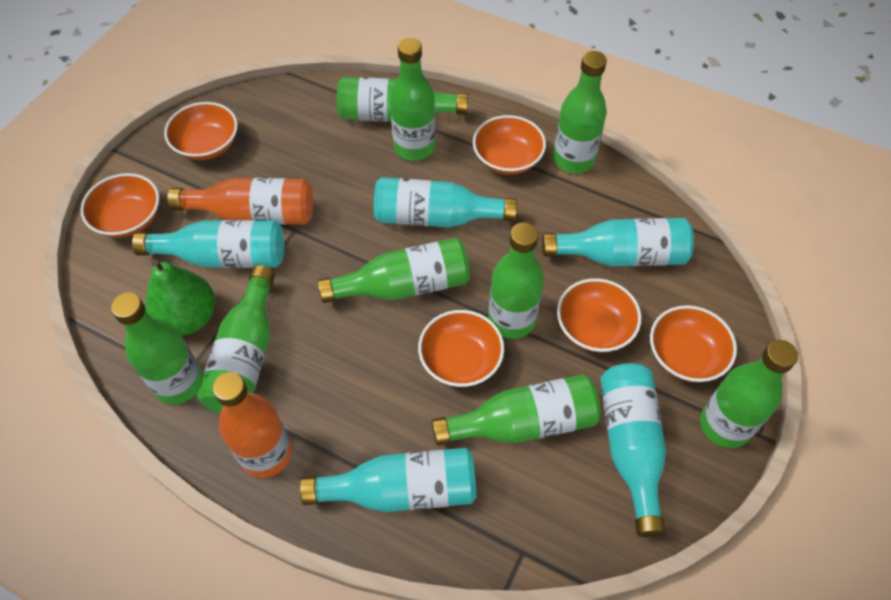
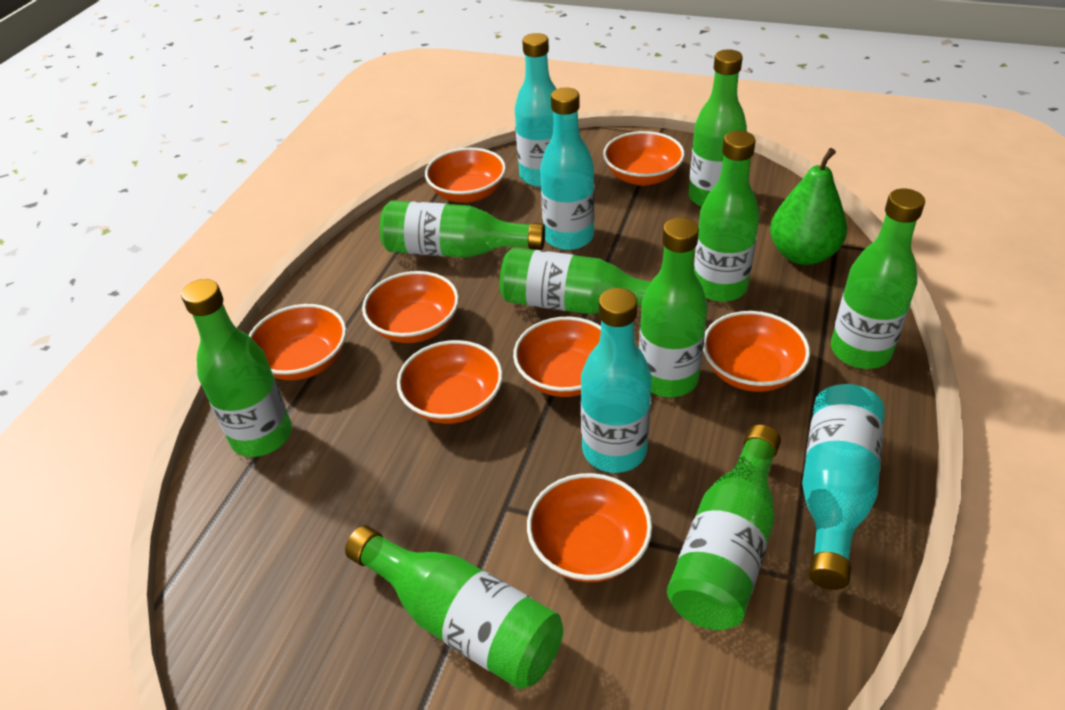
orange bottle: [167,178,313,224] [213,372,292,478] = 2 -> none = 0
orange bowl: [80,173,160,238] [164,102,238,160] [418,310,504,387] [473,115,546,175] [557,278,642,353] [650,305,737,382] = 6 -> [249,304,347,380] [362,271,459,343] [397,340,503,424] [425,148,506,203] [513,317,601,397] [527,473,652,582] [603,131,685,186] [703,311,810,392] = 8
turquoise bottle: [132,220,284,268] [300,448,476,512] [374,177,517,227] [542,218,694,266] [600,363,666,537] = 5 -> [515,33,556,187] [540,88,595,250] [581,288,652,473] [802,384,885,590] = 4

